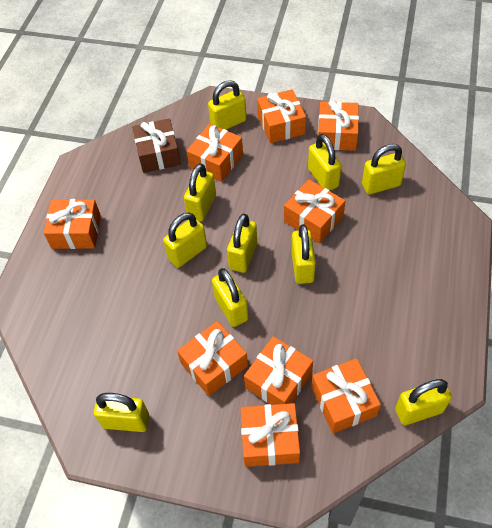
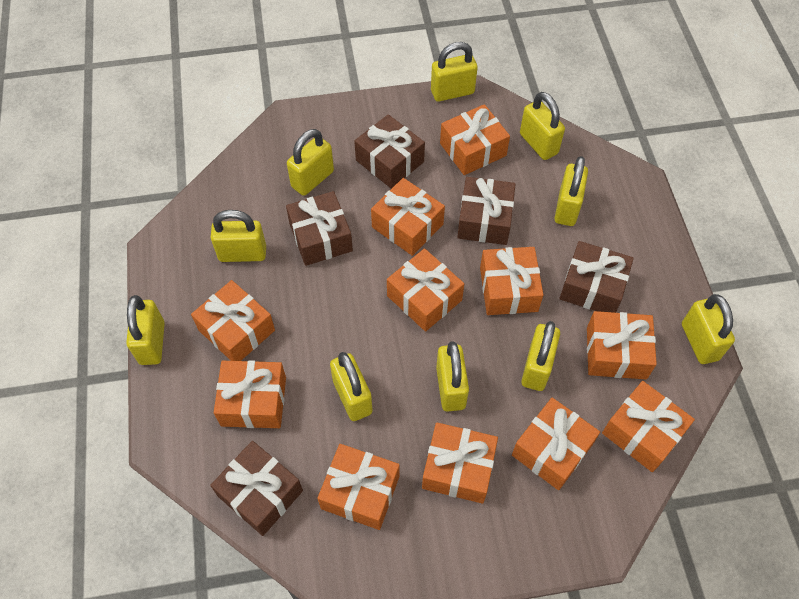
brown gift: [132,118,181,173] = 1 -> [210,441,303,536] [286,191,353,266] [354,114,425,189] [457,177,516,245] [560,241,634,313] = 5
orange gift: [44,199,101,249] [177,321,248,396] [187,124,243,182] [241,403,300,467] [244,336,313,405] [257,89,306,143] [284,180,345,243] [311,358,381,433] [318,100,359,151] = 9 -> [191,280,275,361] [214,360,286,428] [317,444,400,530] [371,178,445,256] [387,248,464,331] [422,422,498,504] [440,104,510,175] [480,247,543,315] [512,398,600,490] [587,311,657,379] [602,381,695,472] = 11

